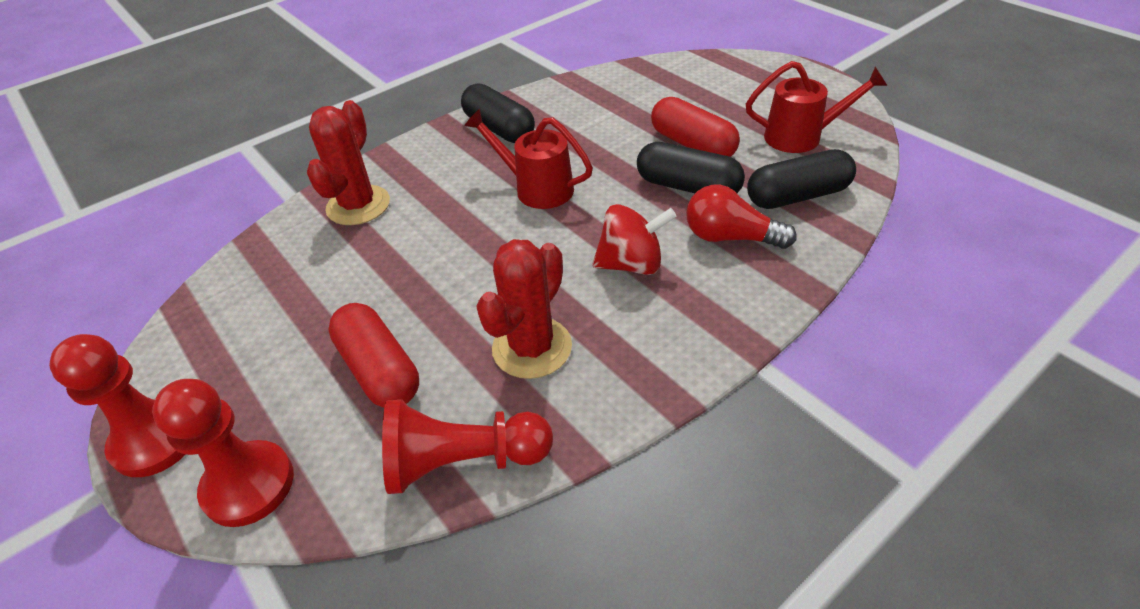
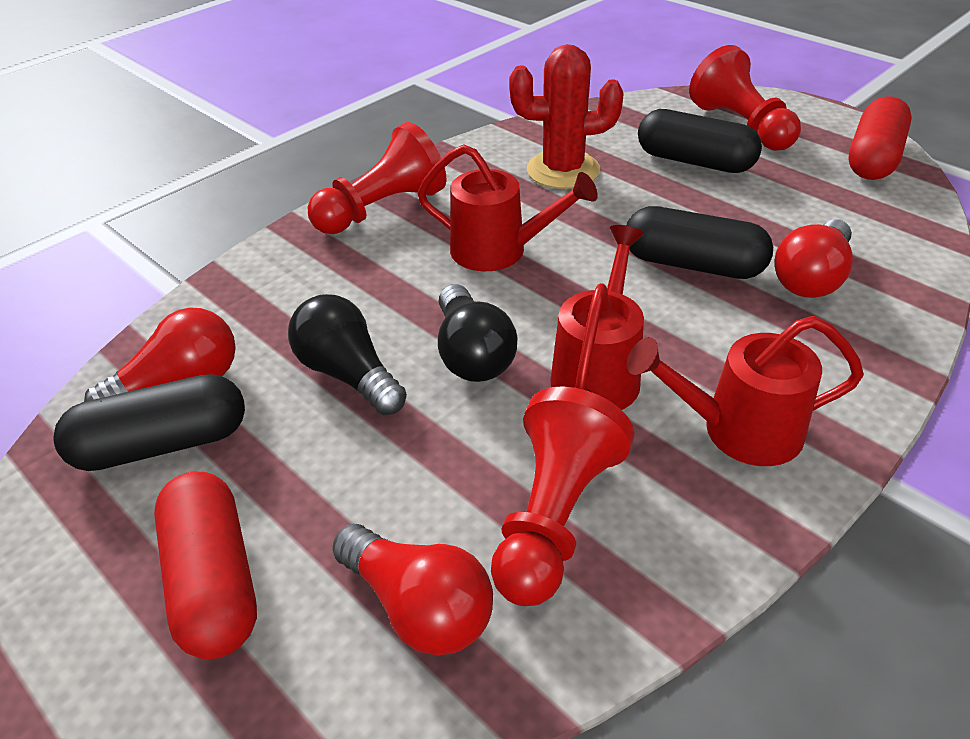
black light bulb: none = 0 -> [288,294,407,416] [438,284,517,382] = 2
red cactus: [307,100,390,225] [476,239,572,379] = 2 -> [509,44,624,189] = 1
red light bulb: [686,185,796,249] = 1 -> [84,307,236,402] [332,524,493,656] [775,219,853,298] = 3
red spinning top: [592,204,677,275] = 1 -> none = 0
red watering can: [464,109,593,209] [746,61,888,153] = 2 -> [417,144,598,271] [550,225,644,410] [627,316,864,466] = 3

